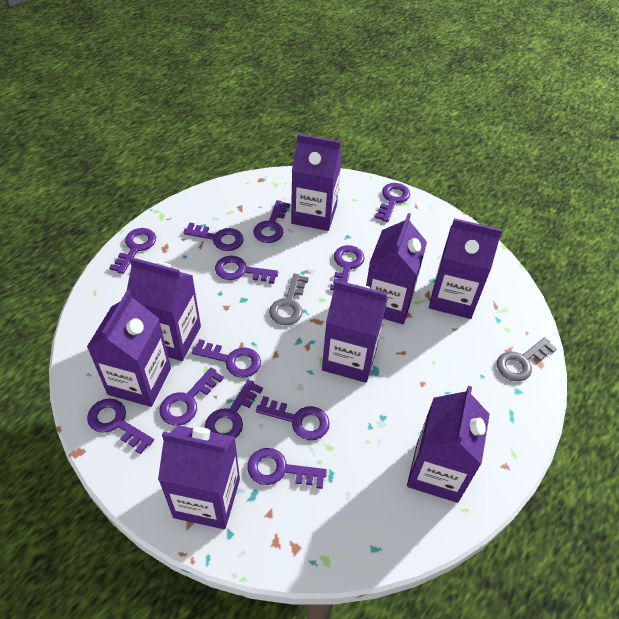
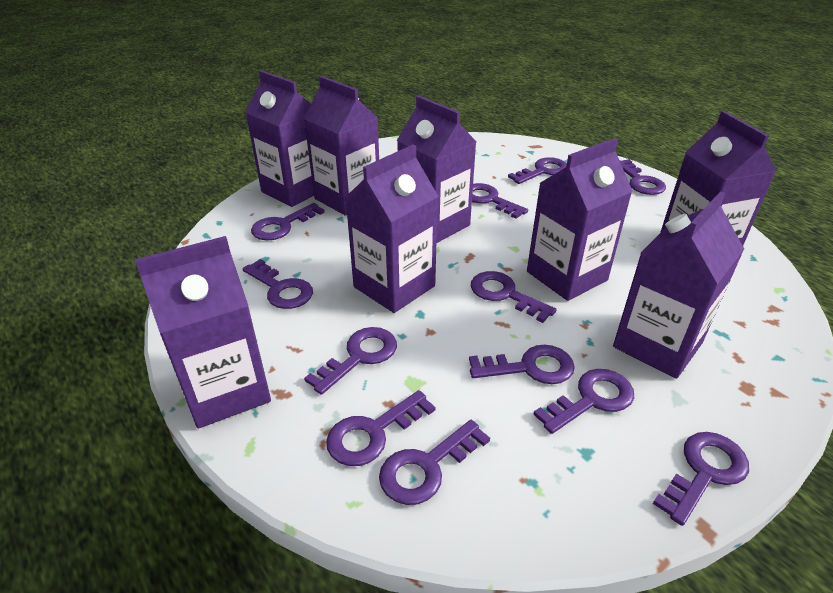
grey key: [269,273,309,325] [497,337,557,381] = 2 -> none = 0

